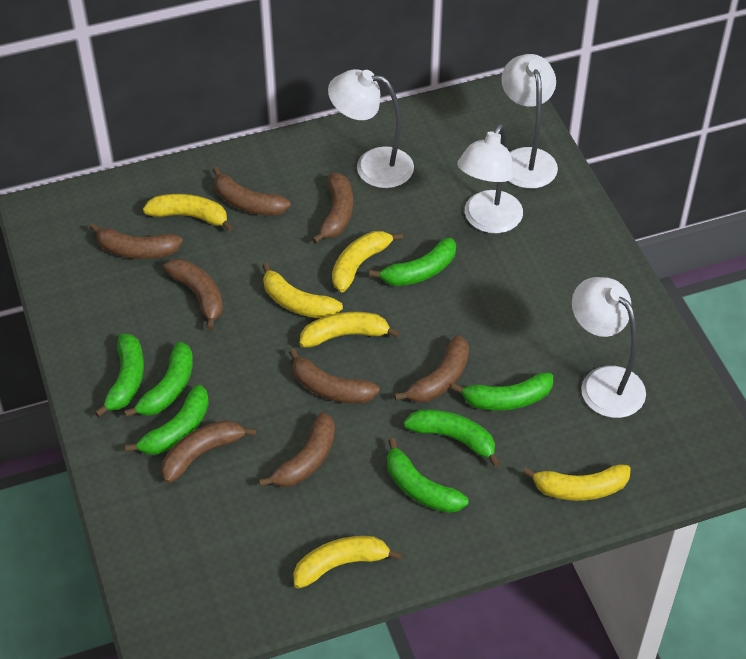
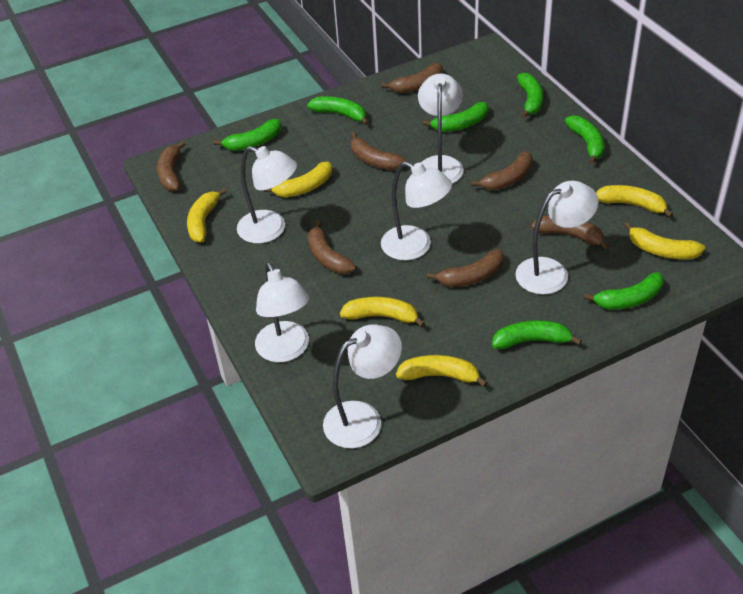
brown banana: [90,223,183,259] [161,420,257,483] [163,259,223,330] [213,167,291,216] [259,412,335,487] [289,348,380,404] [312,173,353,244] [394,335,469,402] = 8 -> [157,141,185,191] [308,221,356,274] [351,132,407,170] [382,63,443,93] [427,249,504,287] [471,151,533,190] [531,215,610,250] = 7
white lamp: [328,69,414,188] [457,124,523,233] [501,54,558,189] [572,277,646,418] = 4 -> [237,146,297,243] [255,262,310,362] [323,324,402,448] [381,161,452,261] [418,73,464,184] [515,181,599,294] = 6

